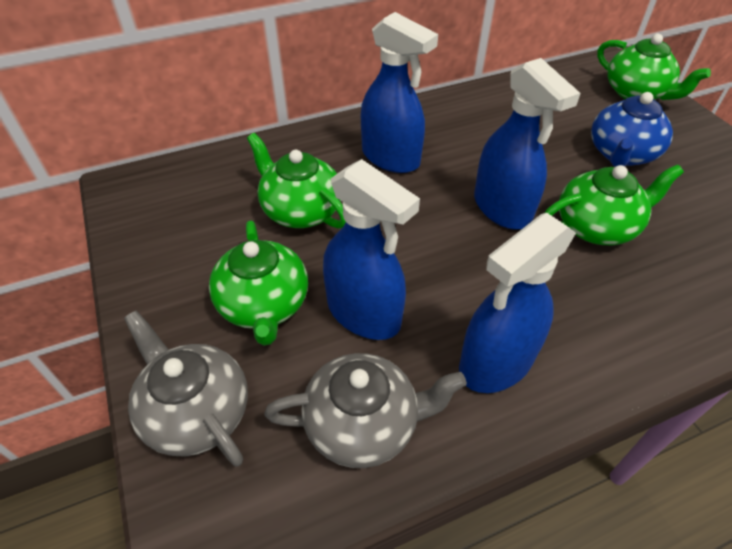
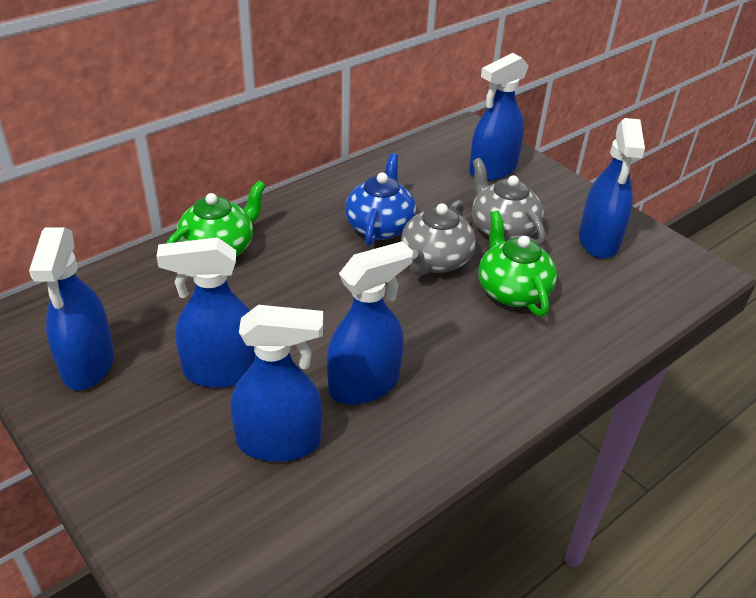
blue spray bottle: [323,159,420,340] [361,12,438,173] [459,213,576,393] [474,58,581,229] = 4 -> [29,227,114,390] [156,237,255,388] [230,305,323,462] [327,241,413,405] [469,53,529,181] [579,118,645,258] = 6
green teapot: [209,221,308,346] [247,133,346,229] [544,164,684,245] [597,34,711,100] = 4 -> [166,181,266,257] [478,211,557,317] = 2

